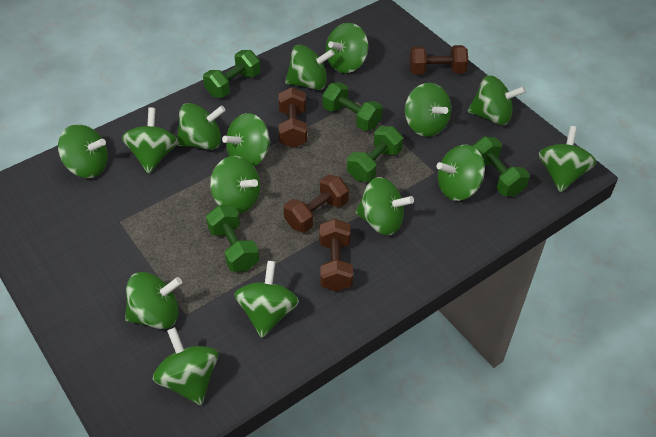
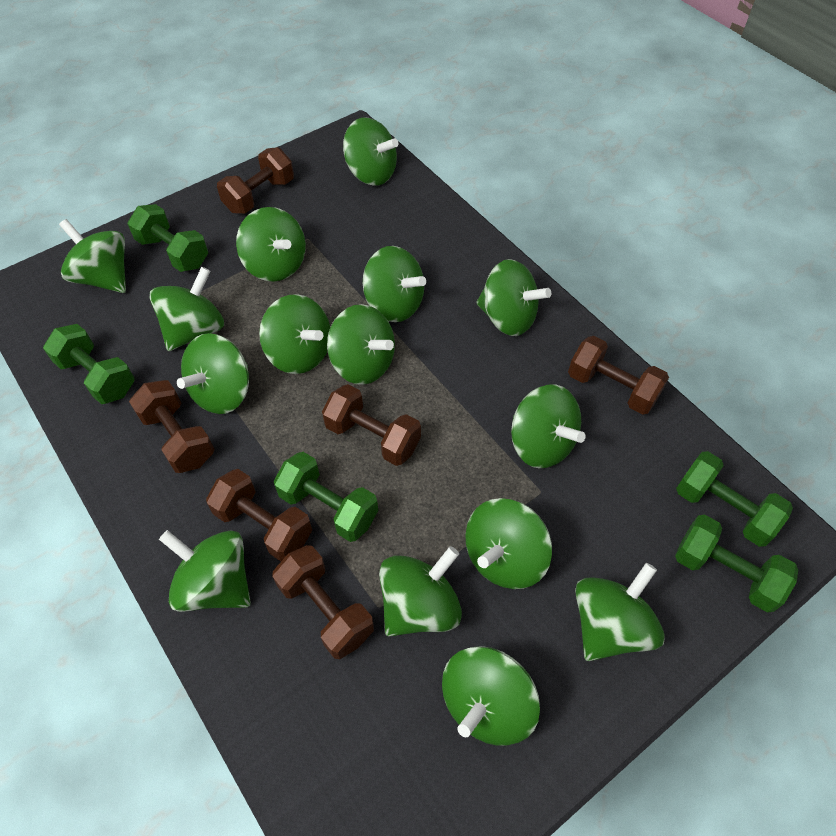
brown dumbbell: [279,87,307,148] [283,174,349,233] [319,218,353,291] [410,45,468,75] = 4 -> [129,380,214,473] [206,469,312,561] [217,147,294,214] [272,545,374,659] [322,384,421,466] [568,336,669,415] = 6

